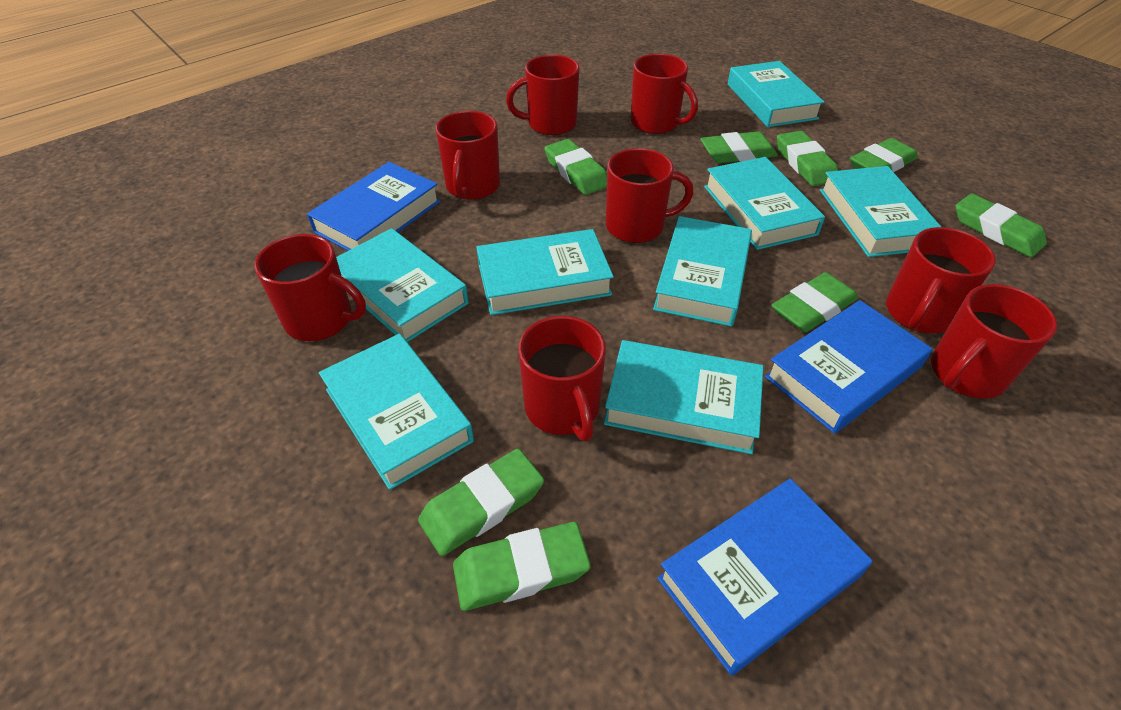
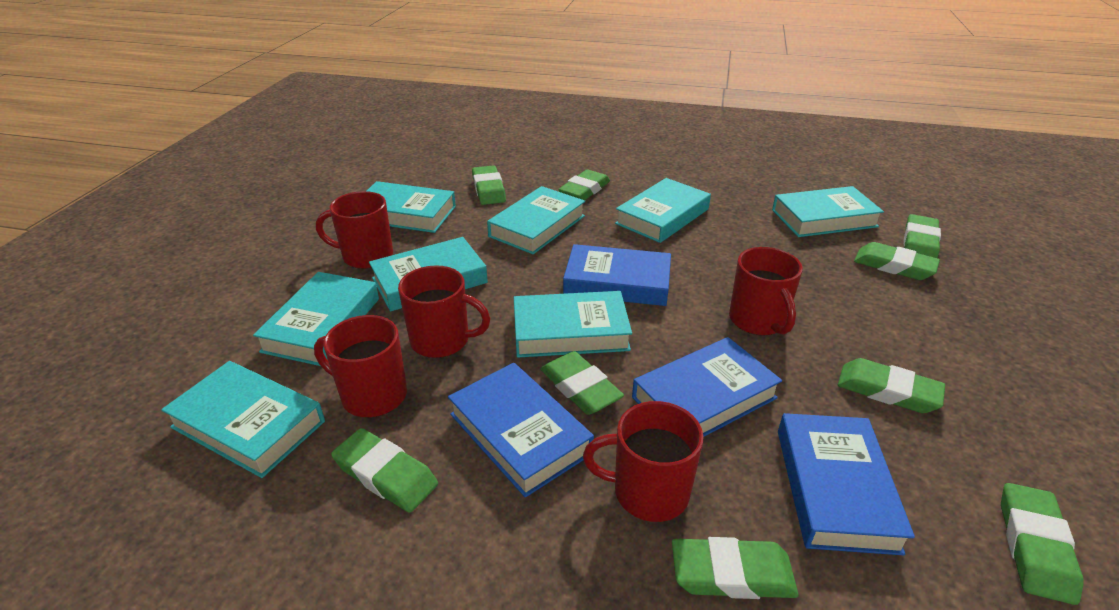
blue book: [307,162,440,251] [657,478,872,675] [765,300,932,434] = 3 -> [448,363,594,497] [563,244,671,306] [632,337,782,437] [778,413,915,555] = 4
green eraser: [418,449,544,556] [453,522,591,611] [544,139,607,195] [700,131,778,163] [772,272,858,332] [777,131,838,186] [850,138,918,172] [955,193,1047,257] = 8 -> [331,428,438,513] [472,165,506,205] [541,351,624,415] [558,169,610,200] [672,537,799,599] [838,358,945,413] [854,242,940,280] [904,214,941,258] [1001,483,1084,605] = 9
red mug: [254,234,366,341] [436,111,500,200] [506,55,579,135] [518,316,606,441] [606,148,693,243] [630,54,698,134] [886,227,996,333] [931,284,1057,399] = 8 -> [314,315,407,417] [316,191,393,269] [398,265,490,358] [583,401,704,522] [729,247,803,336] = 5

